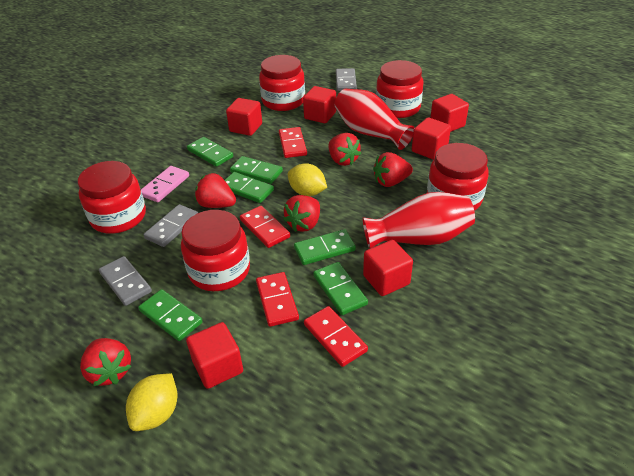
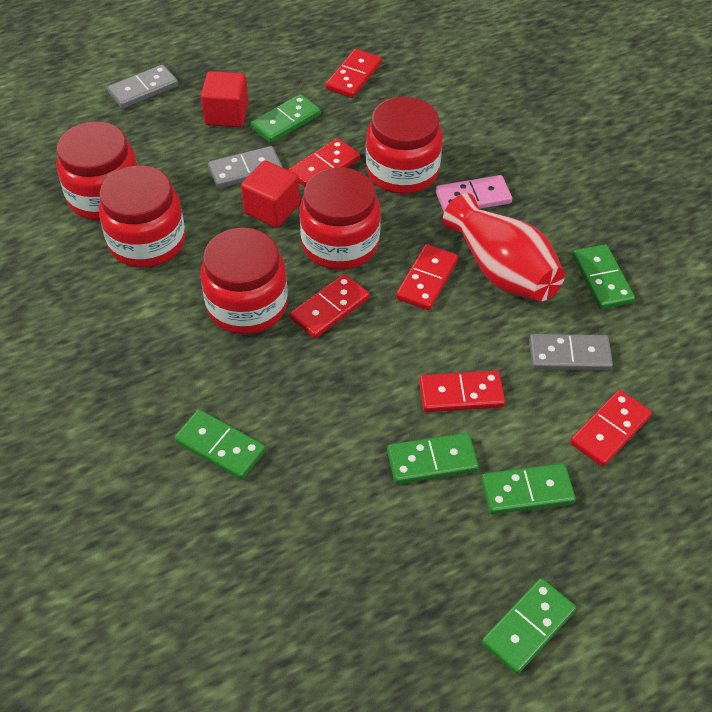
red cube: [186,322,243,389] [226,98,262,136] [303,86,336,123] [363,240,413,296] [412,117,451,160] [430,94,469,132] = 6 -> [201,71,248,127] [241,161,300,228] = 2
red domino: [240,206,290,248] [256,272,299,327] [279,127,307,158] [304,306,368,367] = 4 -> [288,138,360,187] [290,274,370,339] [326,49,382,98] [396,244,458,310] [419,370,505,412] [570,390,652,467] = 6
red strawberry: [80,338,132,386] [195,173,236,208] [283,195,320,232] [329,133,361,166] [373,152,413,187] = 5 -> none = 0
red vase: [335,89,415,150] [362,192,475,249] = 2 -> [443,193,565,301] = 1
yellow lemon: [126,373,178,431] [288,163,327,196] = 2 -> none = 0

